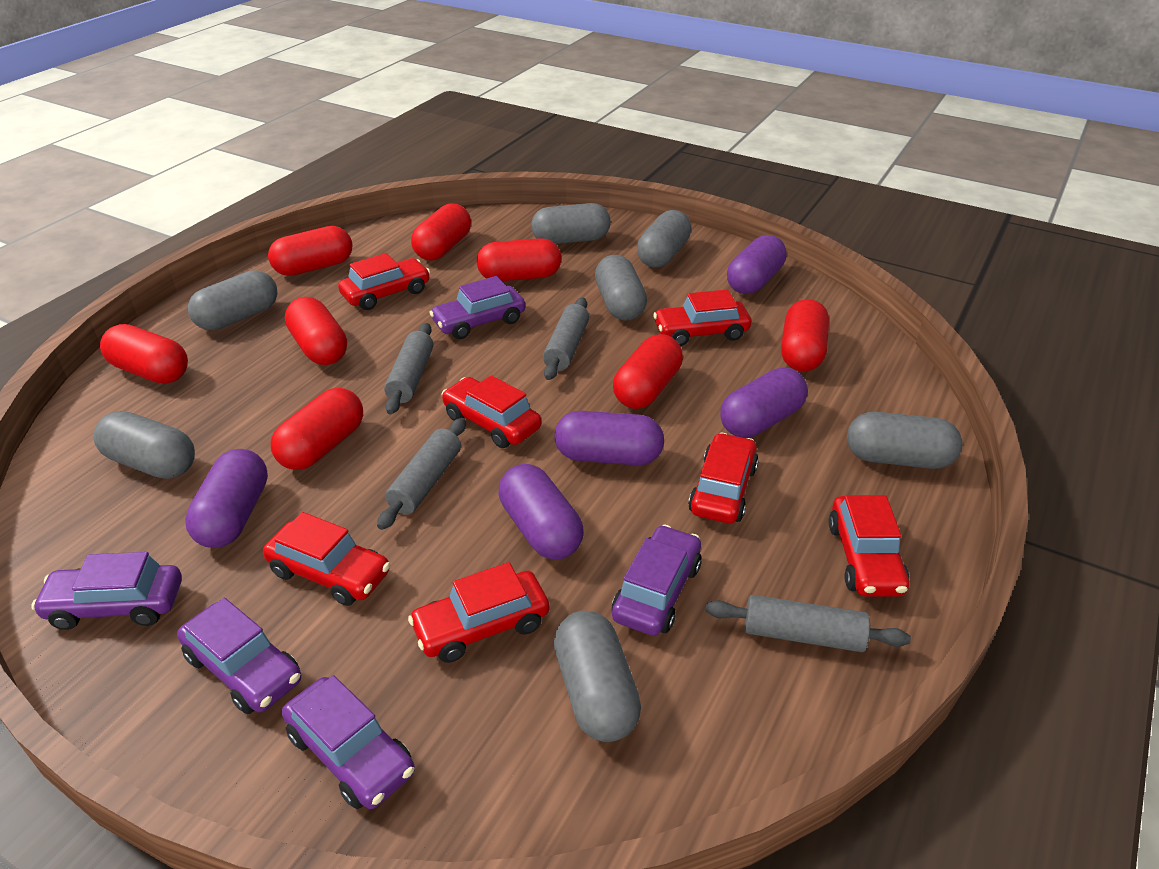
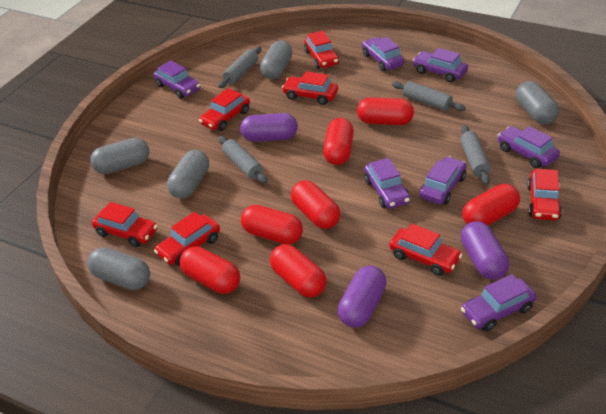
grey capsule: [94,411,195,479] [188,270,277,330] [531,203,610,244] [554,610,641,742] [595,255,647,321] [637,210,691,268] [847,412,962,469] = 7 -> [87,247,150,290] [90,138,149,174] [167,150,209,199] [260,40,293,79] [516,81,559,125] = 5
purple capsule: [185,449,268,548] [499,464,584,560] [554,411,664,465] [720,367,808,438] [727,235,787,294] = 5 -> [240,113,298,142] [338,266,387,327] [461,221,509,280] = 3
purple car: [31,552,182,630] [177,598,301,714] [282,675,415,809] [429,276,525,339] [612,525,702,636] = 5 -> [154,60,200,99] [362,37,404,71] [364,158,410,209] [412,48,468,82] [420,156,467,204] [461,274,537,331] [497,126,560,168] = 7
red capsule: [100,324,188,384] [268,226,353,276] [271,388,363,470] [285,297,347,365] [411,203,471,260] [477,238,561,281] [613,334,683,409] [781,299,829,372] = 8 -> [180,246,240,294] [241,205,303,245] [270,244,327,298] [291,180,341,229] [323,118,354,165] [357,97,414,125] [462,184,520,225] = 7

